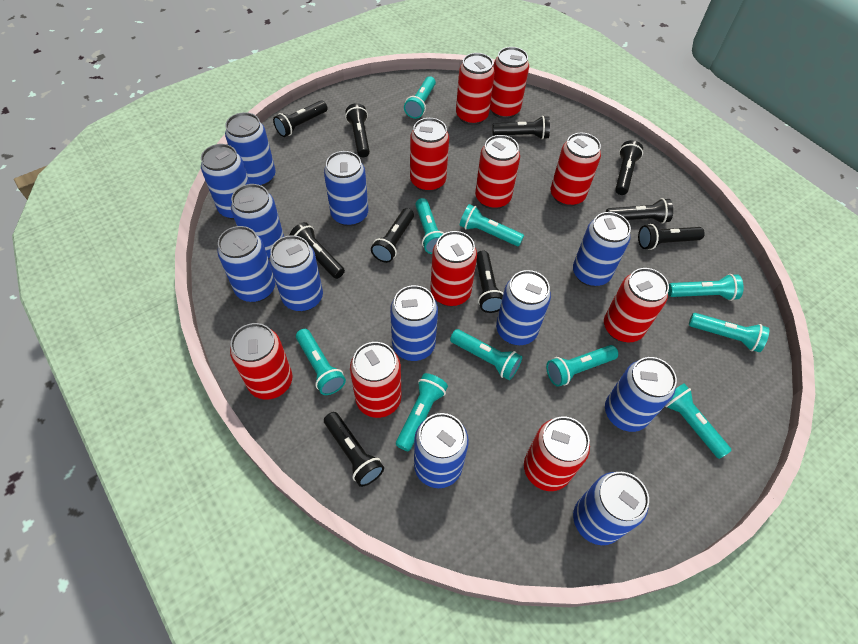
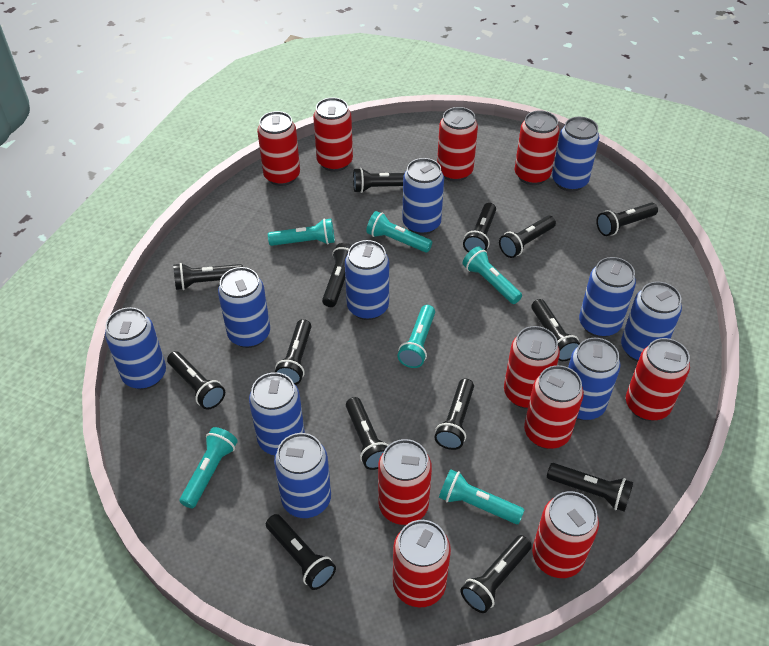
black flashlight: [273,100,328,137] [289,222,345,279] [324,412,384,487] [345,103,370,157] [371,208,414,263] [476,250,503,313] [492,116,550,139] [606,198,673,223] [615,140,643,195] [638,224,705,250] = 10 -> [167,351,225,409] [173,263,243,290] [266,514,336,590] [275,319,311,385] [322,243,352,307] [346,397,388,470] [353,168,404,193] [434,379,474,450] [461,535,532,613] [463,203,496,252] [499,216,556,258] [531,299,580,361] [547,463,633,512] [596,203,658,236] = 14
blue can: [201,144,250,220] [217,226,275,302] [225,112,276,187] [231,184,284,259] [269,235,323,312] [324,151,369,226] [390,285,438,361] [414,413,469,488] [496,270,551,345] [573,212,631,287] [573,472,649,545] [605,357,677,432] = 12 -> [105,307,166,390] [218,267,270,348] [249,372,305,455] [274,433,331,518] [345,240,389,320] [402,158,444,235] [552,117,599,192] [568,338,621,420] [579,257,636,338] [621,281,682,362] = 10
turquoise flashlight: [296,329,346,395] [396,373,448,451] [404,76,436,119] [415,198,444,254] [450,329,522,380] [460,204,524,246] [546,345,618,387] [665,383,732,459] [668,274,744,301] [689,313,769,352] = 10 -> [180,427,238,508] [268,218,335,246] [366,211,432,253] [397,305,435,368] [439,469,524,524] [463,247,522,304] = 6

